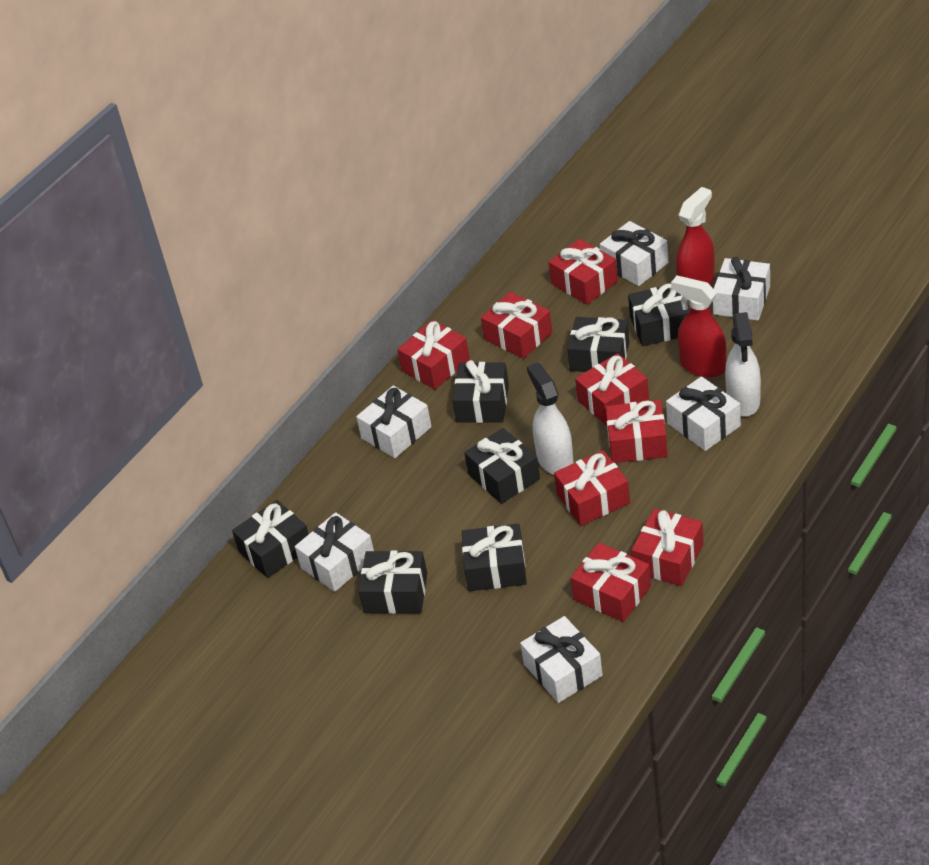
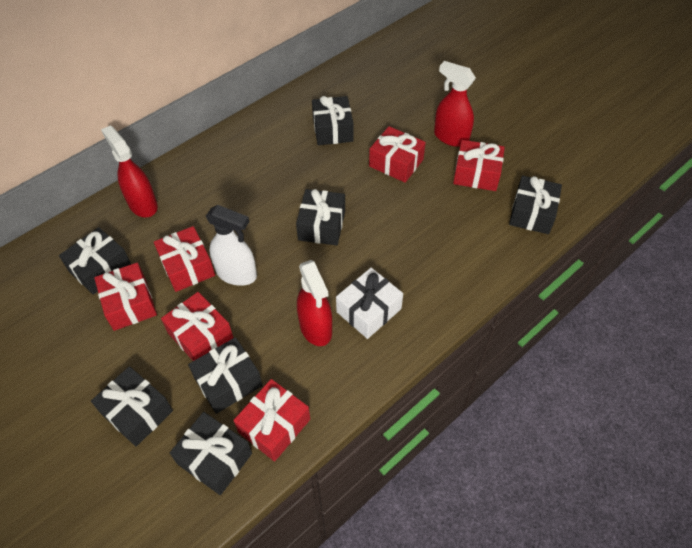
red gift: [397,320,470,389] [481,292,552,359] [549,239,618,305] [554,450,630,526] [571,543,651,622] [575,353,649,426] [605,400,668,463] [631,509,704,586] = 8 -> [94,263,157,331] [154,226,215,292] [161,292,233,361] [233,379,310,462] [369,126,426,183] [453,140,505,191] = 6
red spray bottle: [671,275,726,377] [676,187,715,285] = 2 -> [101,125,158,217] [297,260,332,346] [434,61,476,147] = 3
white gift: [295,512,374,592] [356,386,432,458] [520,616,603,703] [600,221,668,286] [666,376,741,451] [713,257,770,321] = 6 -> [336,268,403,339] = 1
white spray bottle: [527,362,574,475] [725,312,761,416] = 2 -> [206,205,257,286] = 1

